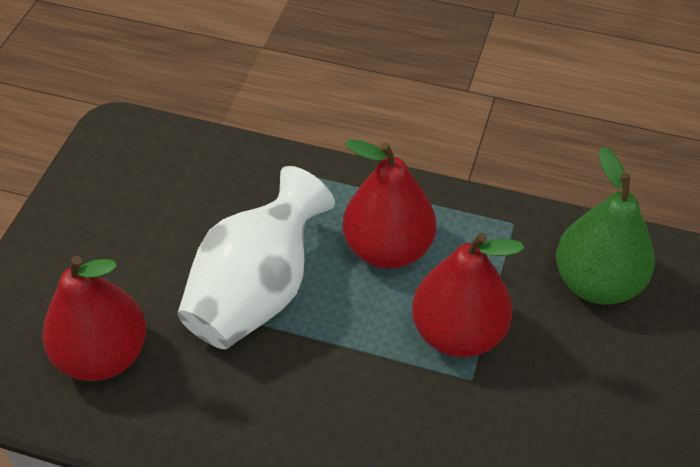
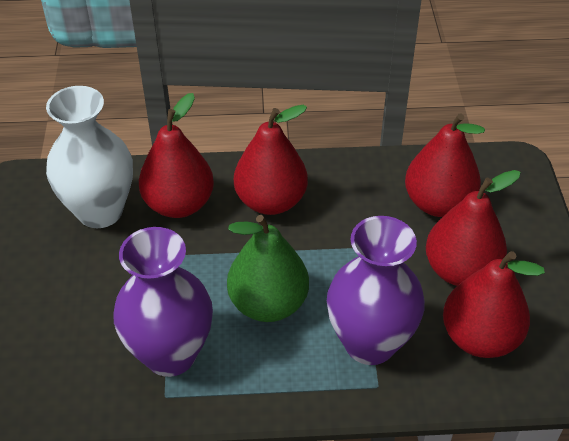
purple vase: none = 0 -> [114,227,213,377] [327,216,425,365] = 2
red pear: [42,255,147,381] [343,139,436,269] [412,233,524,357] = 3 -> [139,93,214,218] [234,105,308,215] [405,113,485,217] [426,170,521,286] [443,251,545,358] = 5

